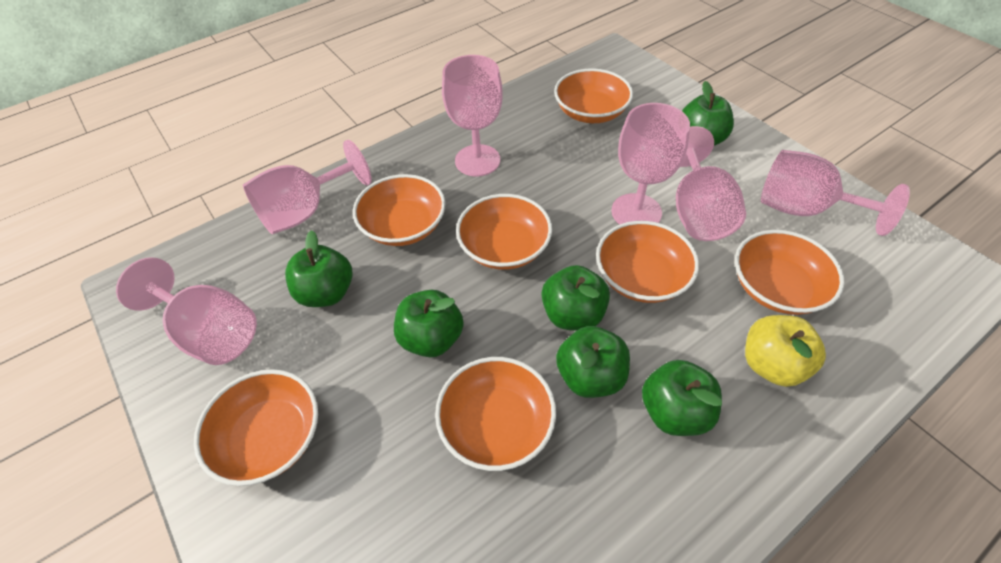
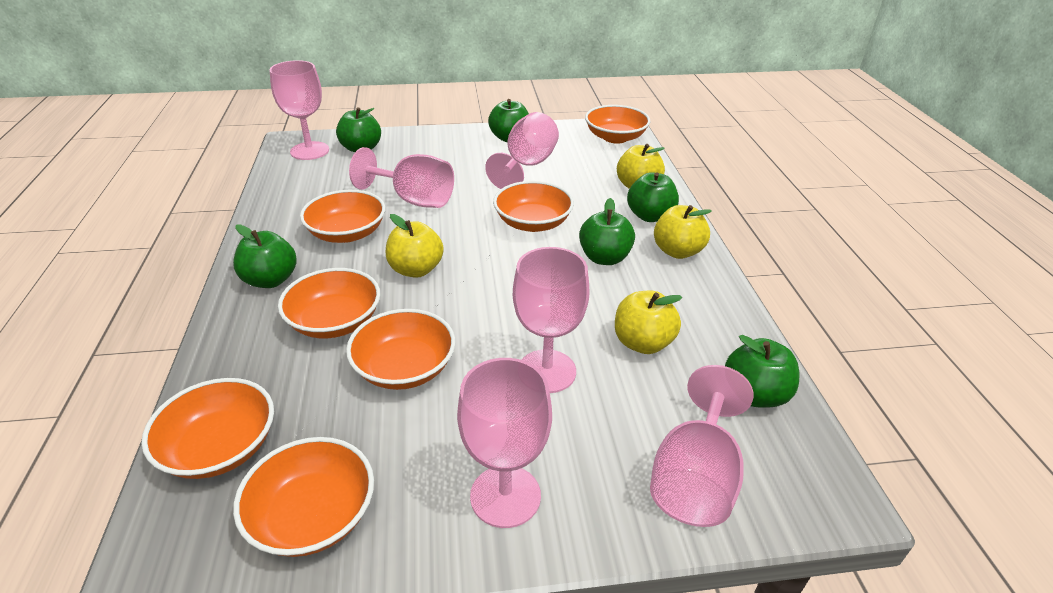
yellow apple: [745,315,826,387] = 1 -> [386,214,444,278] [615,291,682,354] [617,144,665,189] [654,205,712,259] = 4

